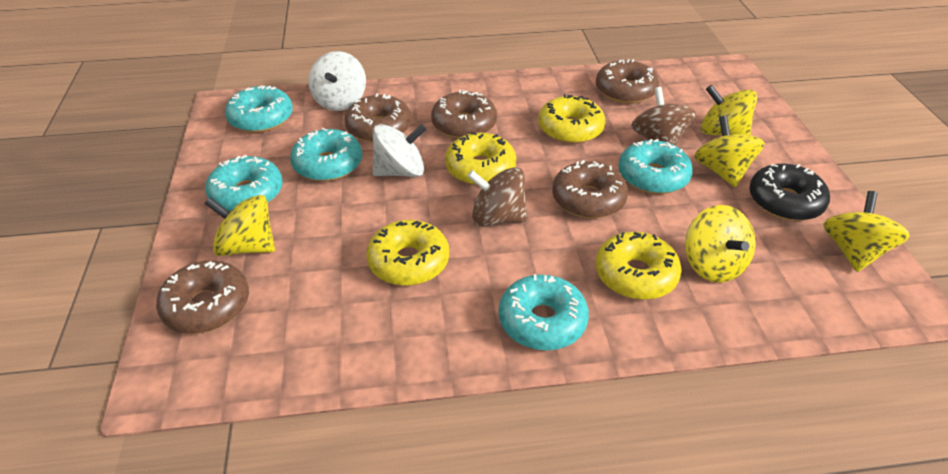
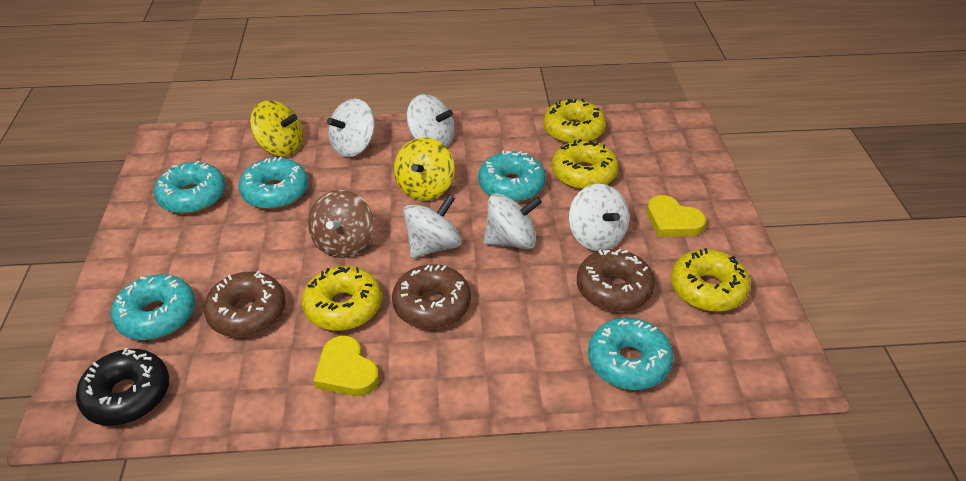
brown donut: [156,261,249,334] [345,93,412,143] [431,90,497,139] [552,160,628,219] [596,59,659,104] = 5 -> [204,271,286,337] [392,264,471,329] [577,249,655,312] = 3
brown spinning top: [467,167,528,227] [631,87,696,146] = 2 -> [308,190,374,258] = 1
white spinning top: [309,51,366,111] [373,124,426,177] = 2 -> [327,99,375,157] [403,195,462,258] [406,94,454,148] [484,193,542,249] [569,184,629,251] = 5
yellow heart: none = 0 -> [313,336,379,396] [647,195,706,237] = 2
yellow spinning top: [204,195,275,256] [685,205,756,283] [694,115,765,187] [701,85,757,135] [823,191,910,272] = 5 -> [250,100,303,157] [394,137,455,201] = 2

